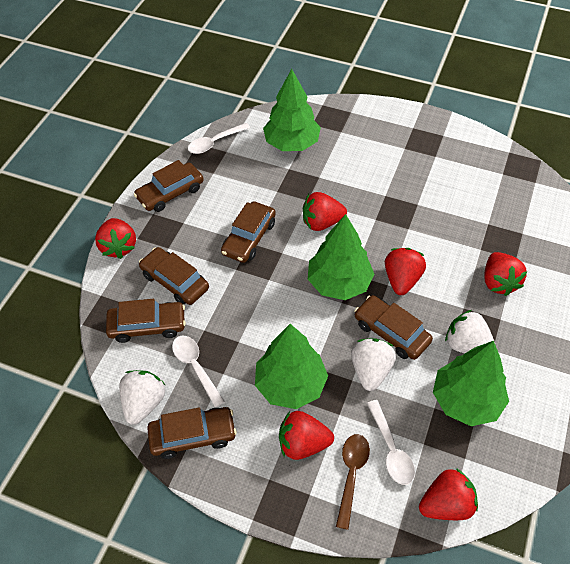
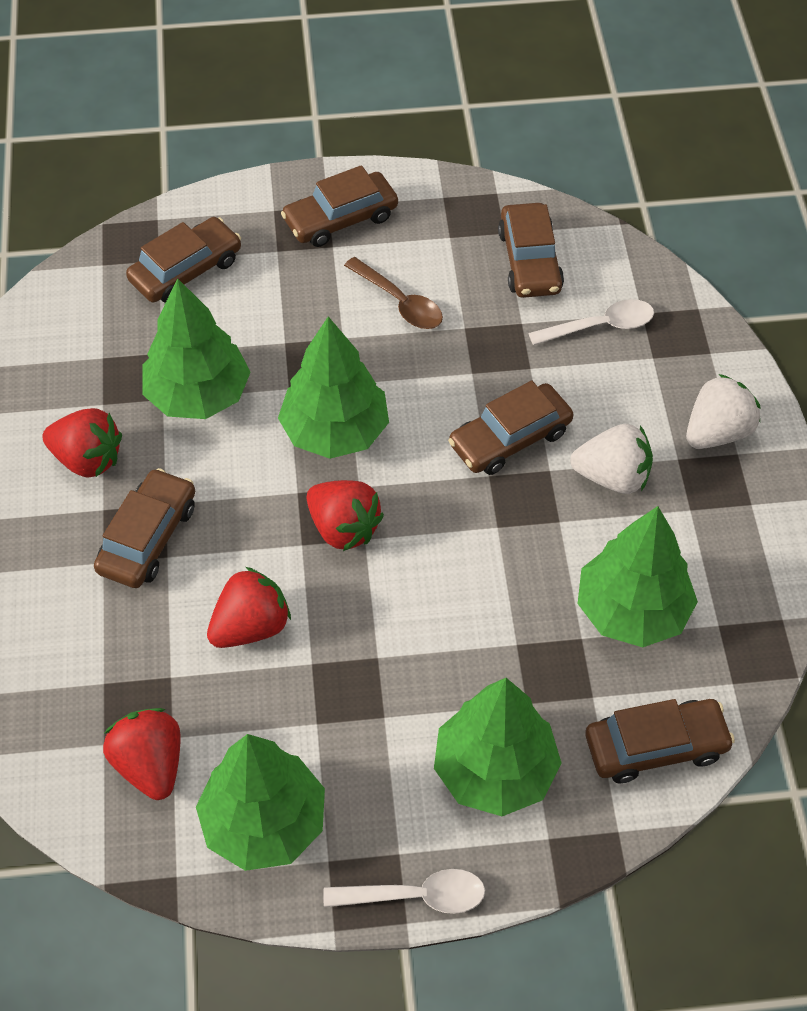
green tree: [255,324,328,409] [263,69,321,151] [308,214,374,300] [433,341,509,426] = 4 -> [142,279,250,419] [196,734,325,871] [278,316,389,459] [434,678,561,816] [578,506,698,647] = 5
red strawberry: [95,218,136,259] [279,411,334,460] [303,192,347,231] [385,248,426,295] [419,468,478,520] [484,252,527,296] = 6 -> [42,408,122,478] [103,708,181,800] [207,567,291,648] [307,480,384,551] = 4
white spoon: [172,336,225,407] [188,123,250,154] [367,400,415,485] = 3 -> [323,869,485,914] [528,299,654,346] = 2
white strawberry: [119,370,165,425] [351,338,396,391] [445,310,495,353] = 3 -> [570,424,653,494] [686,374,761,449] = 2

